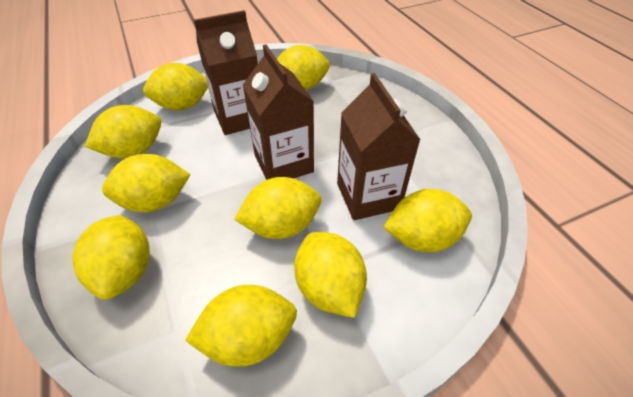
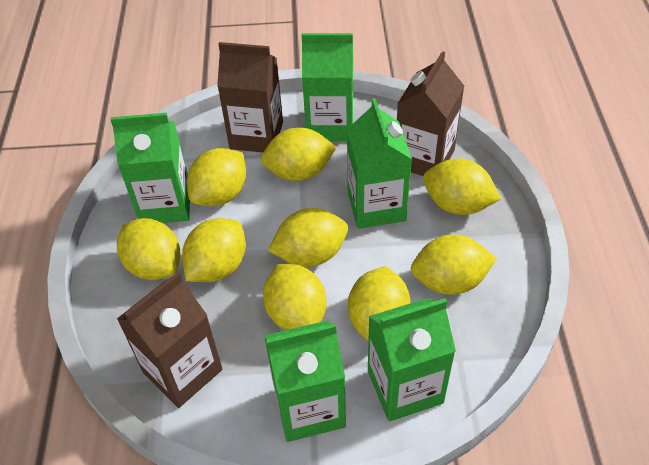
green carton: none = 0 -> [110,113,190,223] [264,320,346,442] [301,33,354,141] [347,98,412,229] [368,298,456,422] = 5

